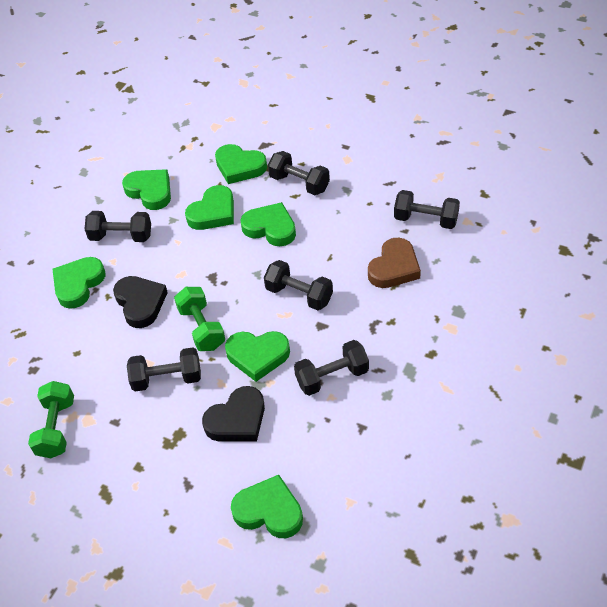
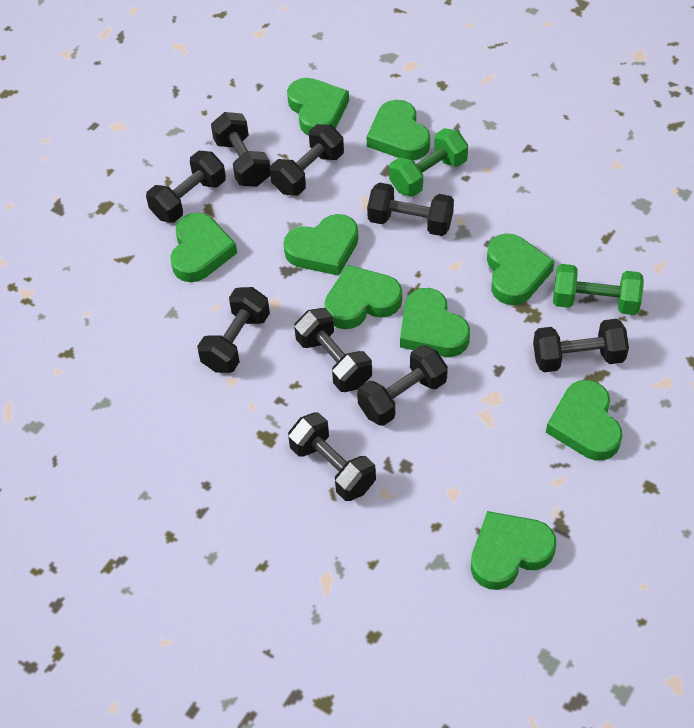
black dumbbell: [85,211,151,242] [127,347,201,392] [264,260,333,310] [268,151,330,195] [294,340,369,396] [394,190,460,229] = 6 -> [146,151,226,223] [197,287,270,373] [211,112,270,187] [270,124,344,196] [288,412,376,501] [294,308,372,392] [357,345,448,426] [367,182,454,236] [533,319,629,372] = 9
black heart: [113,276,168,328] [202,386,265,442] = 2 -> none = 0
brown heart: [368,238,421,288] = 1 -> none = 0
green heart: [52,257,105,309] [122,169,171,210] [185,185,234,230] [215,144,267,184] [225,331,290,382] [231,475,303,538] [240,202,296,246] = 7 -> [170,213,237,282] [283,214,358,276] [287,78,349,135] [324,265,402,329] [367,100,430,160] [400,288,470,357] [471,511,556,590] [487,233,555,305] [546,380,622,460] = 9

